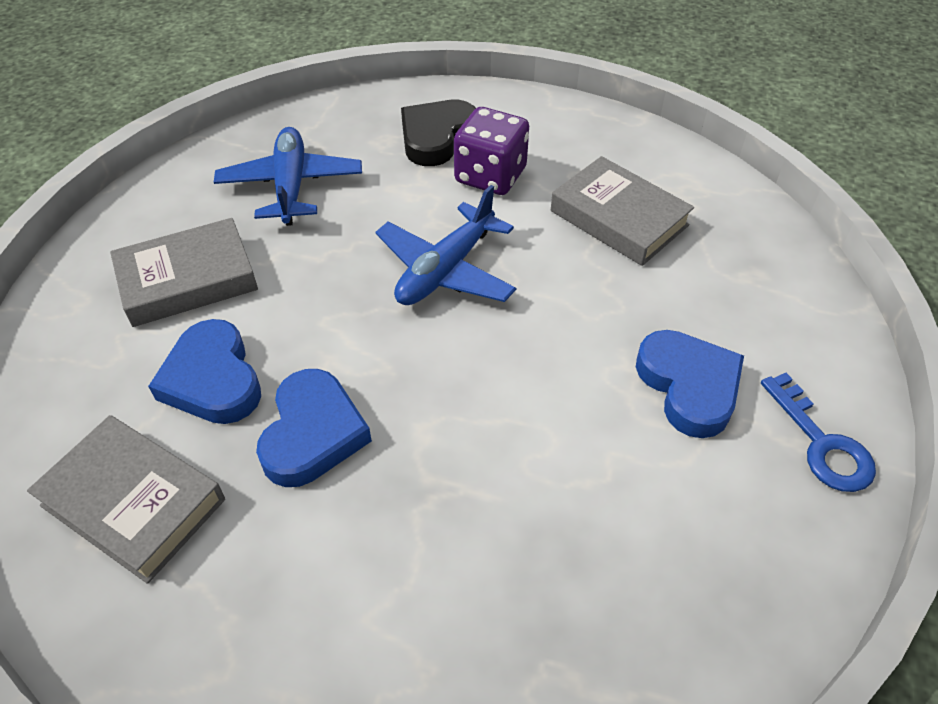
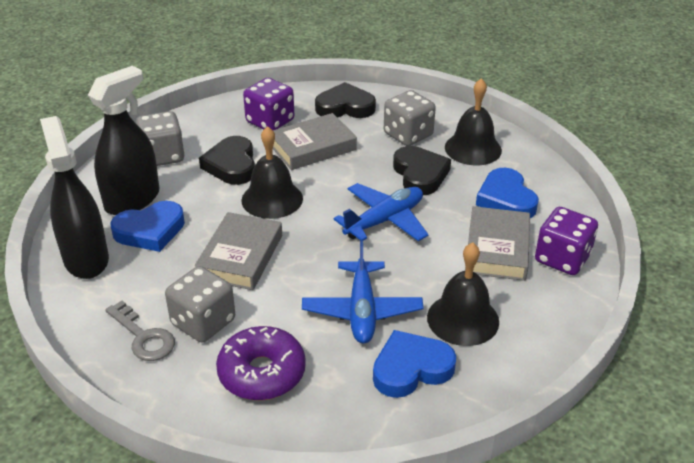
black bell: none = 0 -> [242,126,303,219] [427,242,499,346] [445,78,502,165] = 3
black heart: [401,100,476,166] = 1 -> [199,136,255,185] [315,82,376,118] [393,146,451,195] = 3
black spray bottle: none = 0 -> [40,116,109,279] [88,66,159,215] = 2
blue key: [761,373,876,492] = 1 -> none = 0
grey dice: none = 0 -> [136,111,185,166] [165,266,235,343] [384,90,436,146] = 3
grey key: none = 0 -> [105,301,175,361] = 1
purple dice: [454,107,529,195] = 1 -> [243,78,294,130] [535,207,598,275] = 2
purple donut: none = 0 -> [216,326,306,400] = 1

